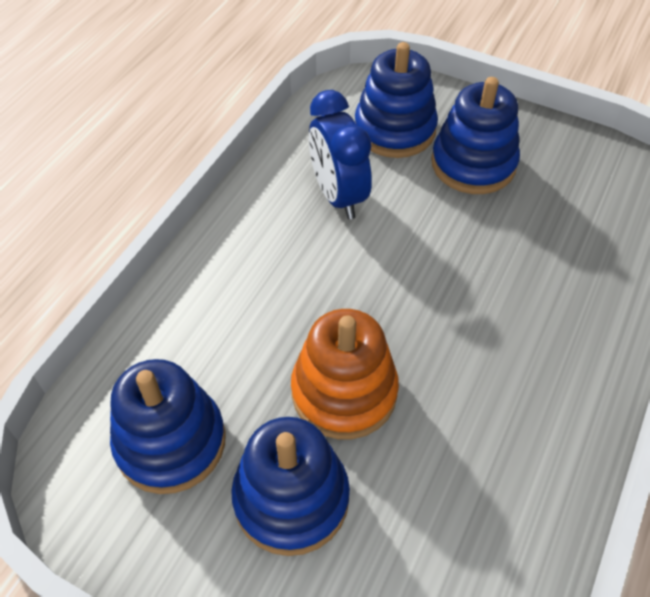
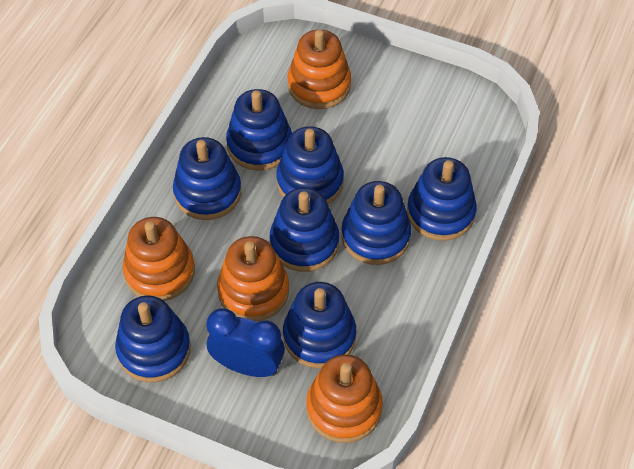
blue stacking toy: [110,359,225,494] [231,417,350,556] [355,42,438,158] [431,77,520,194] = 4 -> [115,296,191,382] [173,137,241,220] [226,89,292,171] [270,188,339,272] [276,126,344,204] [283,282,356,368] [342,181,411,265] [407,157,477,241] = 8
orange stacking toy: [291,309,399,439] = 1 -> [123,217,195,301] [217,236,289,321] [288,29,351,109] [306,354,383,443] = 4

